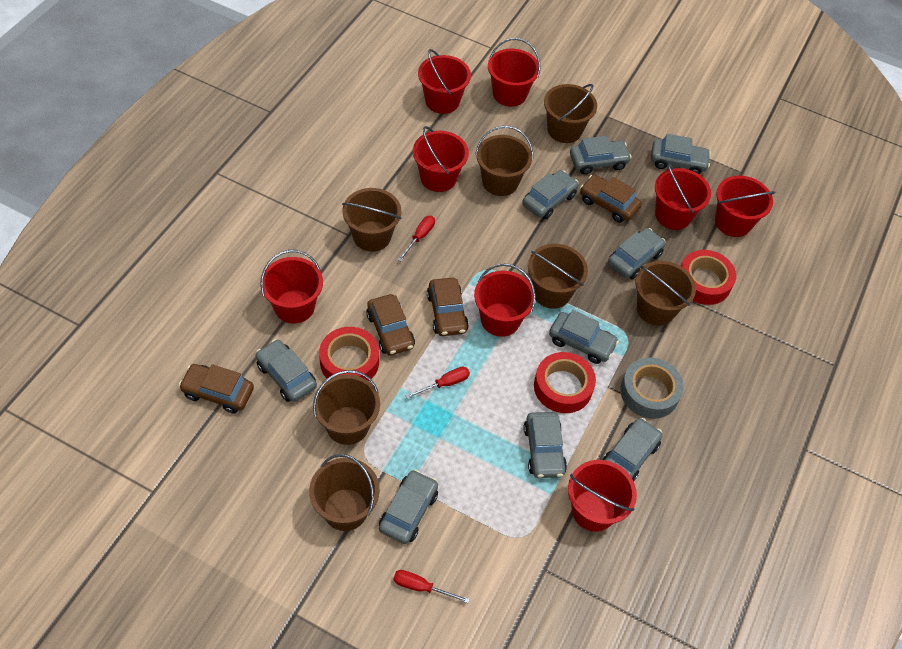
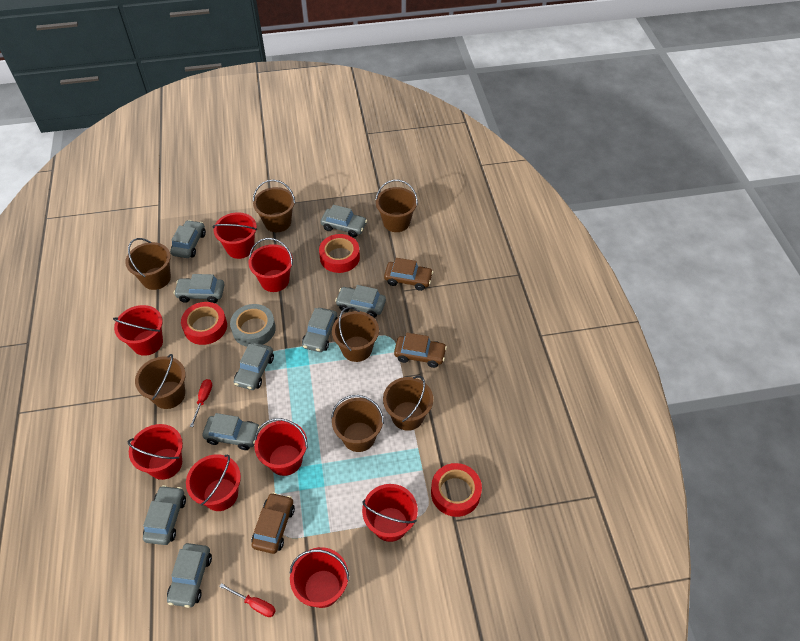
brown car: [179,364,254,414] [366,294,415,355] [427,278,469,336] [580,175,642,223] = 4 -> [252,492,295,554] [384,258,433,291] [394,333,447,368] = 3
red screwdriver: [394,570,469,603] [398,216,435,261] [405,366,470,399] = 3 -> [190,379,212,427] [219,583,276,617] = 2

